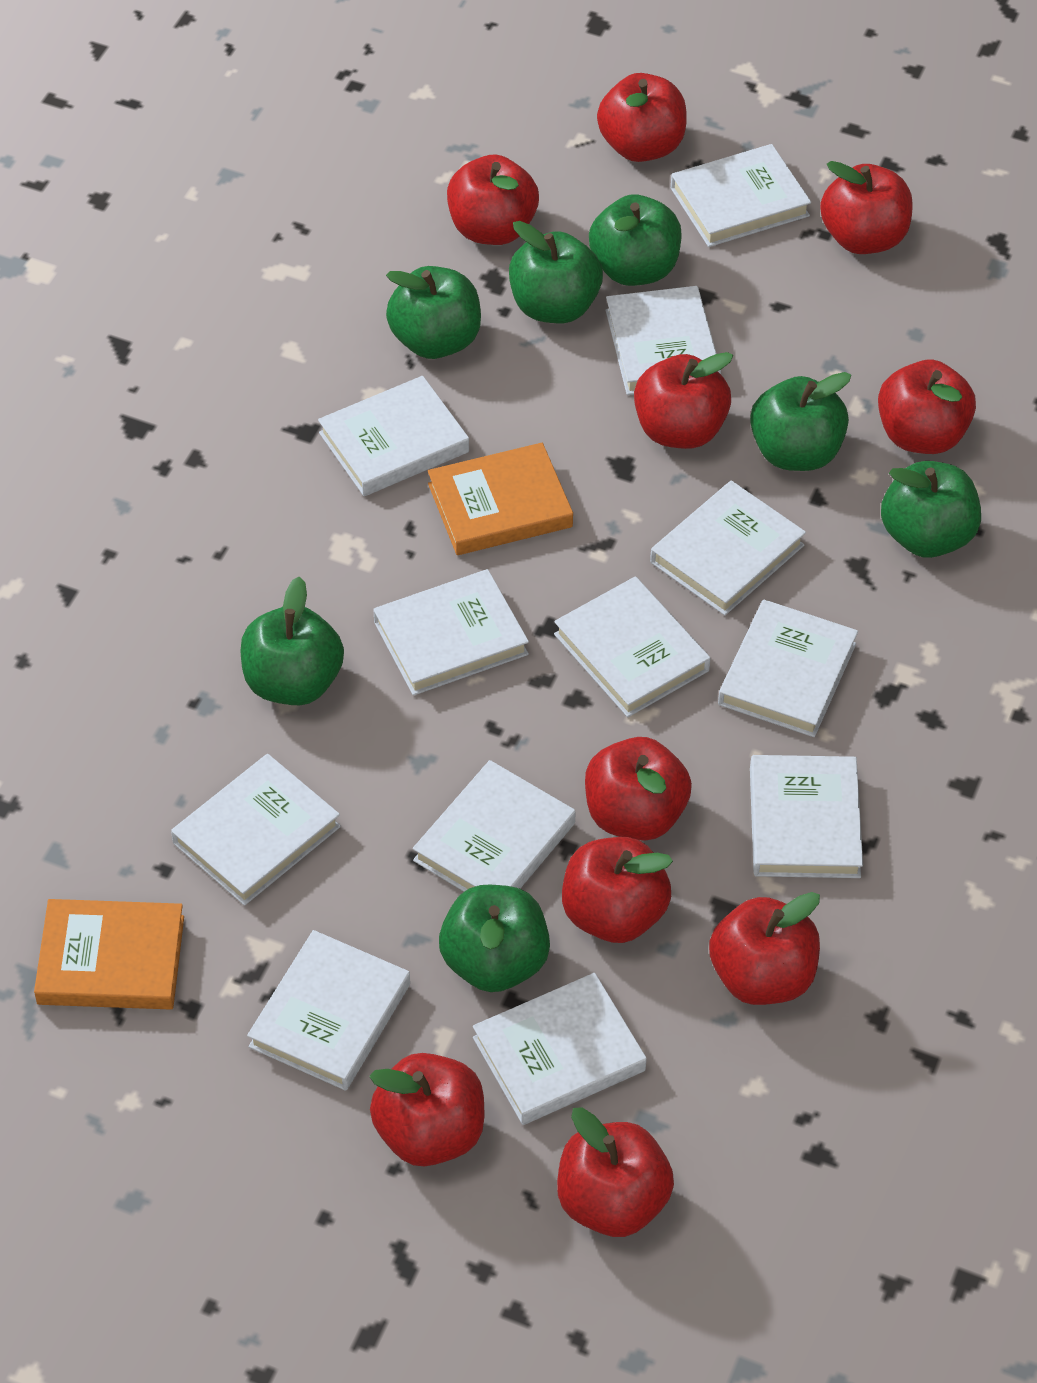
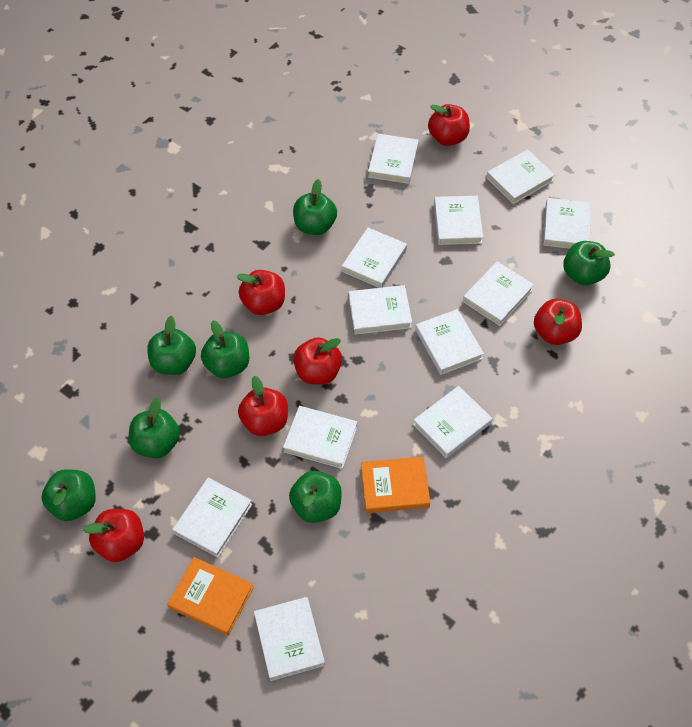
red apple: [369,1053,484,1166] [447,155,539,245] [557,1107,674,1237] [562,837,673,943] [585,737,692,841] [597,73,687,162] [634,352,733,449] [709,892,820,1005] [820,161,913,254] [878,360,976,454] = 10 -> [83,509,144,562] [237,270,285,315] [238,376,288,436] [293,337,342,384] [428,104,470,146] [534,299,582,345] = 6

